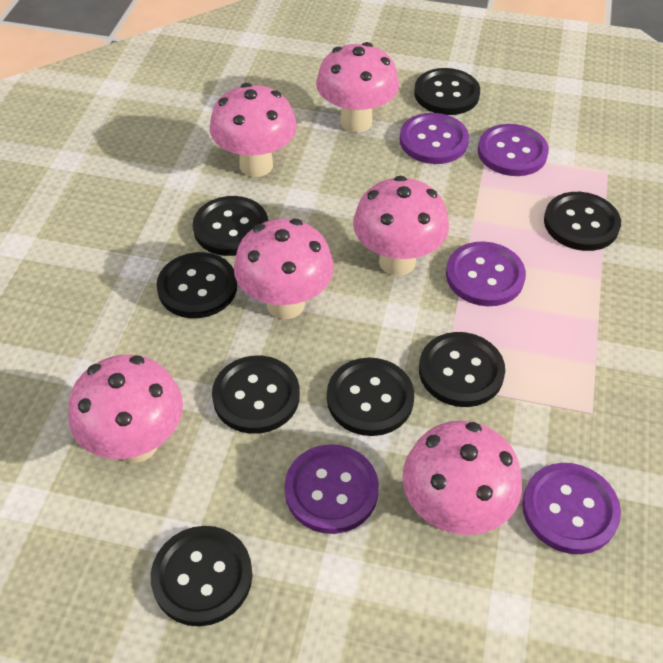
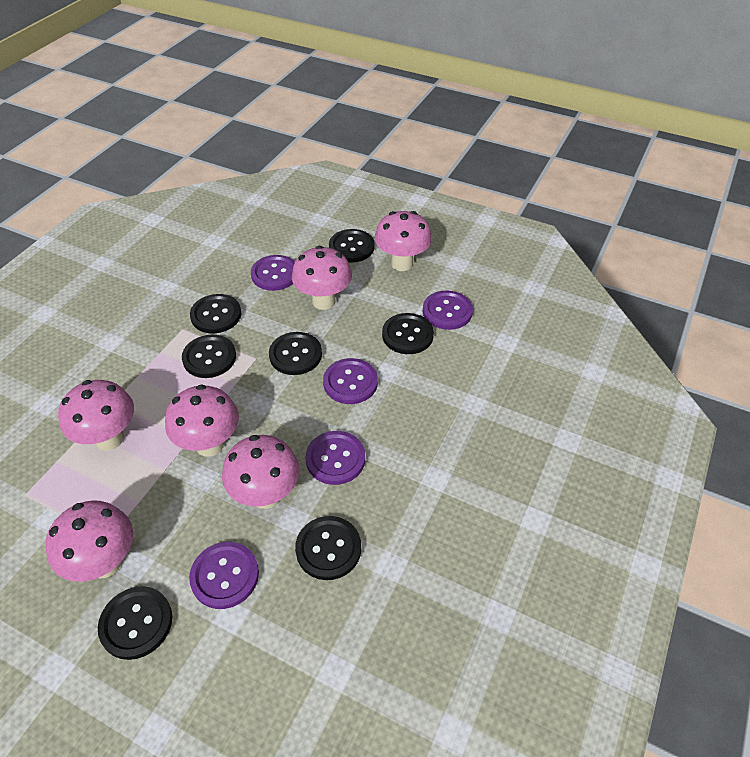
black button: [151,526,253,626] [157,252,237,318] [193,196,268,256] [212,356,300,434] [327,357,414,436] [414,68,480,115] [419,332,505,407] [544,192,621,251] = 8 -> [98,586,172,660] [182,335,236,378] [190,294,241,333] [269,332,322,375] [295,516,361,580] [329,229,375,262] [382,313,434,354] = 7

